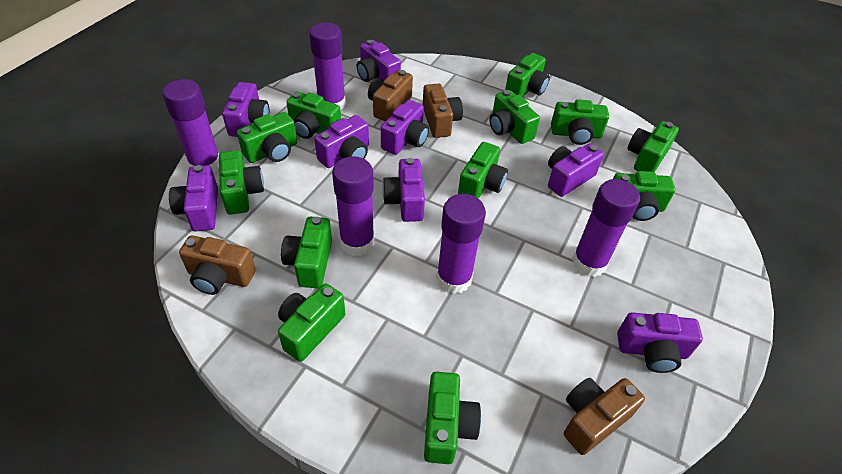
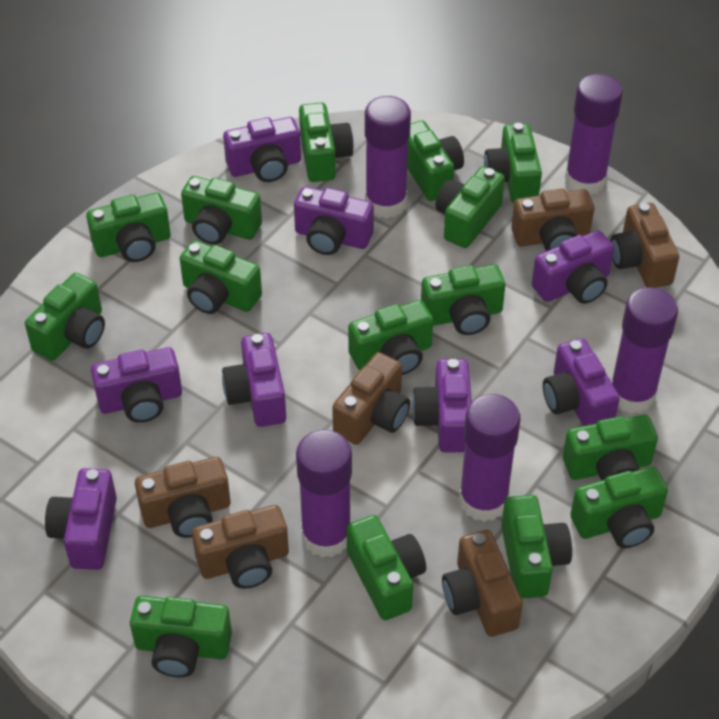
brown camera: [179,235,256,295] [368,70,413,121] [423,83,463,138] [564,378,645,455] = 4 -> [135,457,230,538] [192,505,289,589] [332,352,410,445] [442,530,523,637] [511,188,594,251] [610,203,679,288] = 6
green camera: [219,150,264,215] [237,112,297,163] [278,284,345,362] [281,217,332,288] [286,92,341,139] [424,371,481,464] [458,142,508,199] [489,90,540,144] [505,53,550,97] [551,99,609,145] [613,171,675,221] [627,121,679,172] = 12 -> [25,273,105,361] [86,192,170,262] [130,596,232,677] [180,240,262,314] [181,176,262,245] [299,102,354,182] [347,515,426,620] [348,300,433,375] [407,120,464,201] [421,264,505,335] [436,166,505,248] [484,123,542,203] [501,495,572,599] [563,415,658,481] [570,467,668,548] = 15

